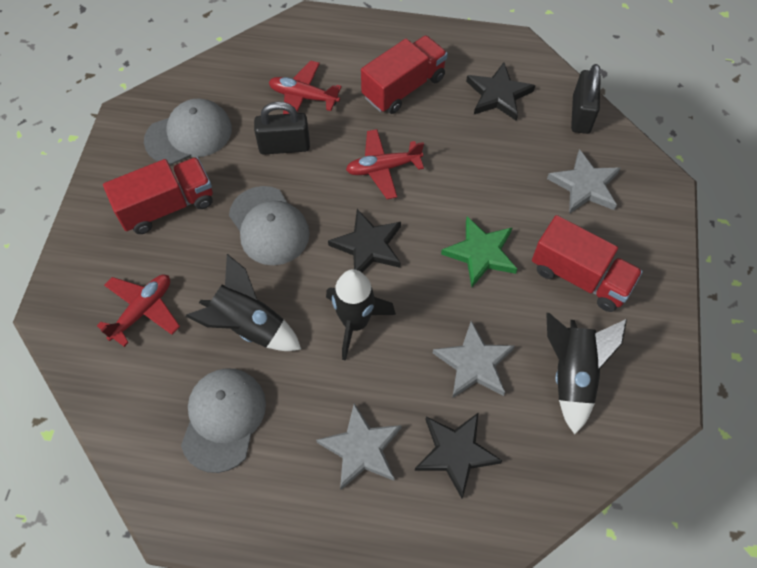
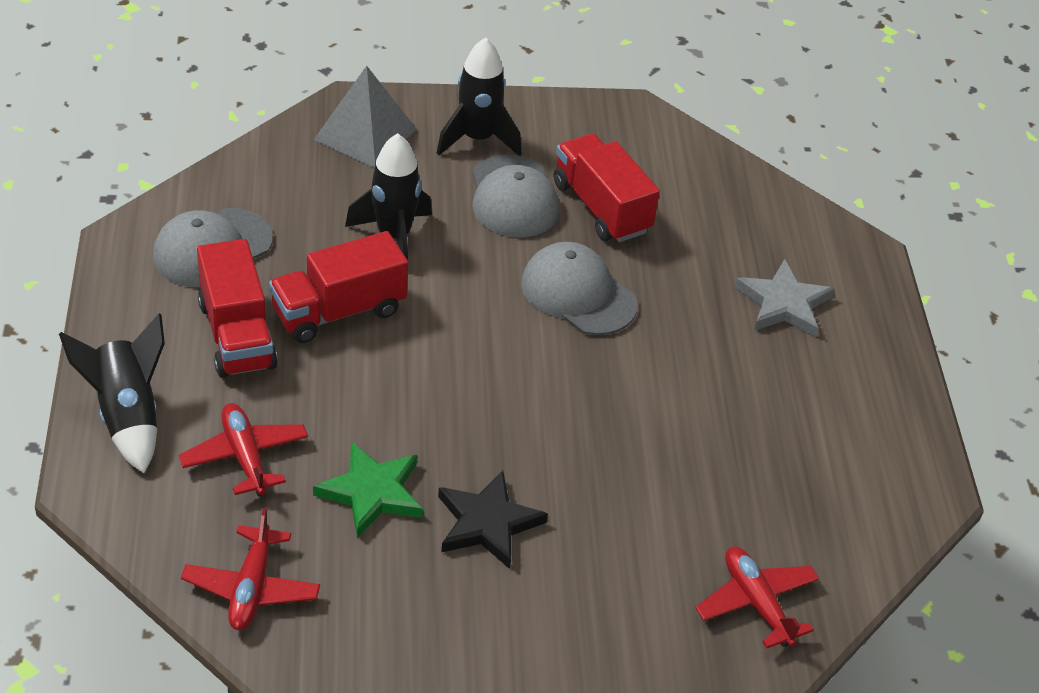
black padlock: [254,102,310,155] [571,64,601,134] = 2 -> none = 0
black star: [328,209,401,272] [415,412,502,498] [466,62,535,121] = 3 -> [438,471,548,569] = 1
grey pyramid: none = 0 -> [314,66,416,168] = 1
grey star: [316,403,402,490] [433,321,515,398] [547,149,621,214] = 3 -> [735,259,835,337] = 1

